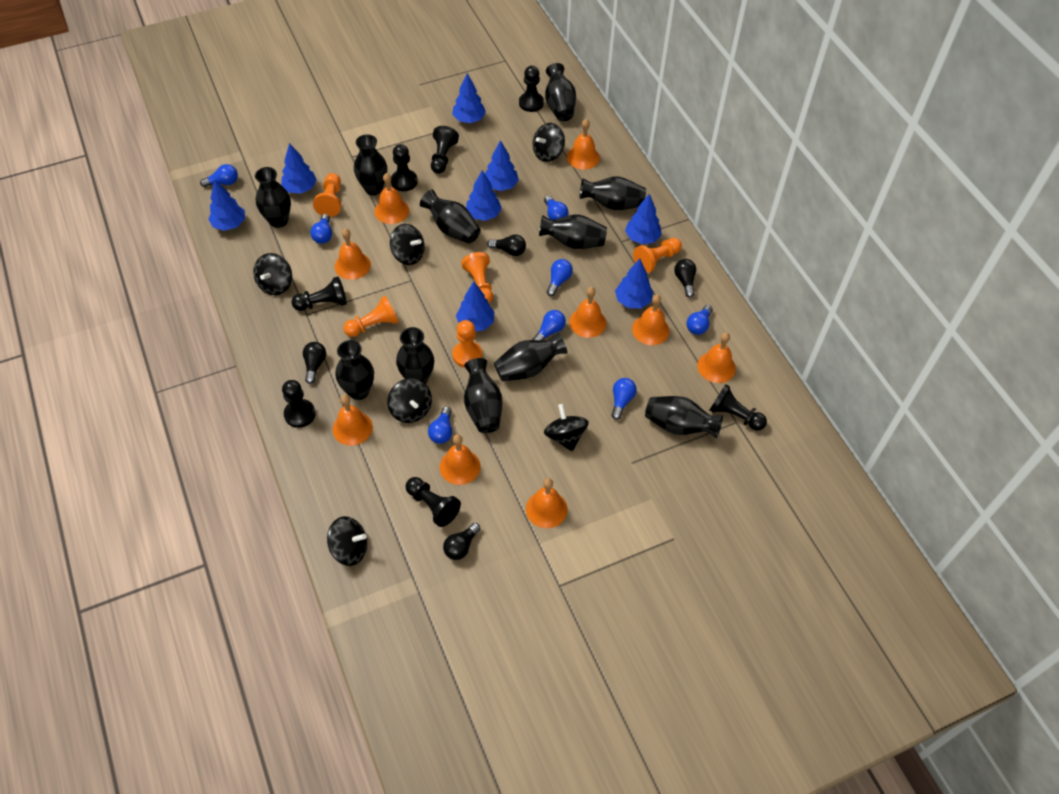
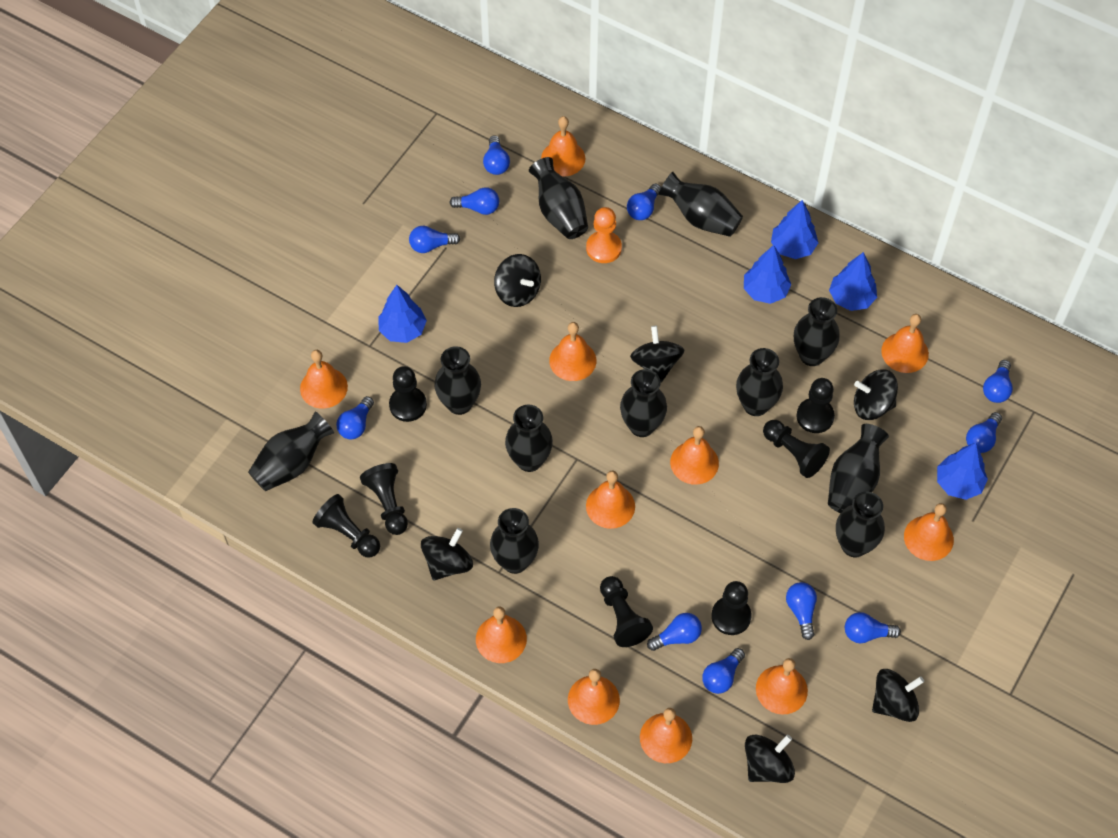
black light bulb: [303,342,326,384] [443,523,481,560] [487,234,526,256] [674,259,696,298] = 4 -> none = 0
blue light bulb: [200,164,238,187] [310,214,332,244] [428,407,452,444] [532,310,566,340] [544,195,568,220] [547,259,573,296] [611,378,637,420] [687,305,713,335] = 8 -> [336,396,374,439] [409,226,460,253] [450,187,499,215] [483,135,510,175] [627,184,661,220] [647,613,702,651] [702,648,745,694] [786,582,817,640] [845,612,901,643] [966,412,1002,453] [983,360,1013,403] = 11
blue tree: [208,179,245,231] [281,143,317,194] [452,73,486,123] [456,281,495,331] [466,170,502,221] [485,140,519,191] [615,259,653,308] [625,194,662,244] = 8 -> [378,285,427,343] [744,245,791,304] [771,200,818,259] [829,252,877,311] [937,443,988,500] = 5
orange bell: [333,395,373,446] [335,229,371,280] [374,173,409,224] [440,434,481,485] [526,478,567,528] [567,119,600,170] [569,287,606,338] [632,294,669,345] [697,332,736,383] = 9 -> [300,350,348,409] [476,606,527,663] [541,116,586,177] [549,322,596,381] [568,669,620,725] [586,470,635,529] [640,708,692,763] [670,426,719,485] [756,658,808,715] [881,314,929,373] [904,503,954,561] = 11
orange pawn: [313,173,341,217] [344,296,399,337] [453,320,482,368] [461,252,493,303] [633,238,682,273] = 5 -> [586,207,622,263] = 1

